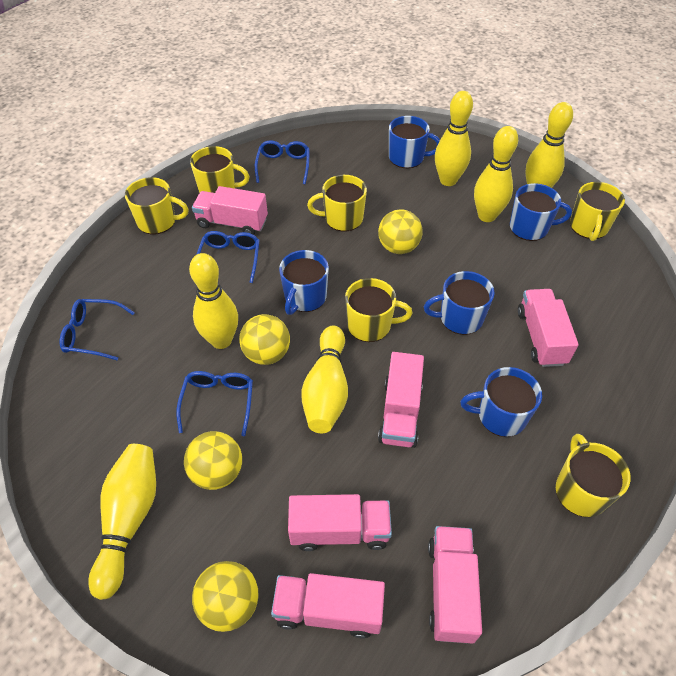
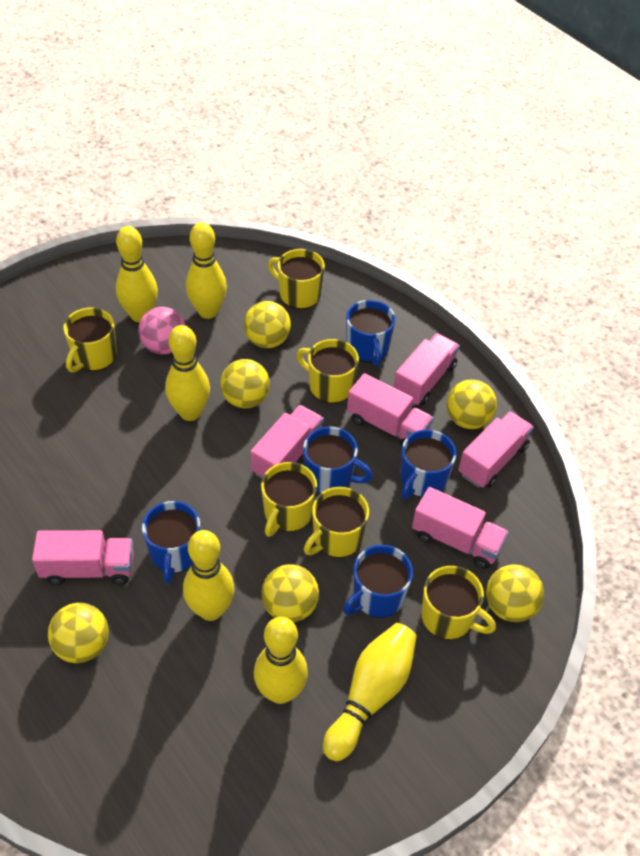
blue glasses: [60,299,135,360] [176,371,253,436] [196,231,259,283] [255,140,309,184] = 4 -> none = 0
pink ball: none = 0 -> [138,307,186,354] = 1
yellow ball: [184,431,242,490] [192,561,259,632] [239,314,290,365] [378,209,423,254] = 4 -> [48,603,109,663] [220,359,270,408] [244,301,291,348] [261,564,319,622] [447,380,497,429] [486,565,544,622] = 6

